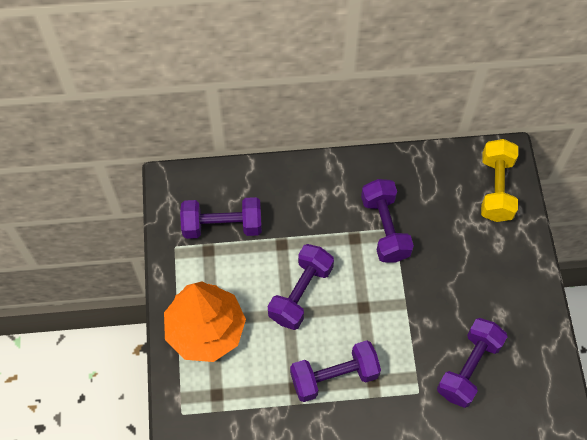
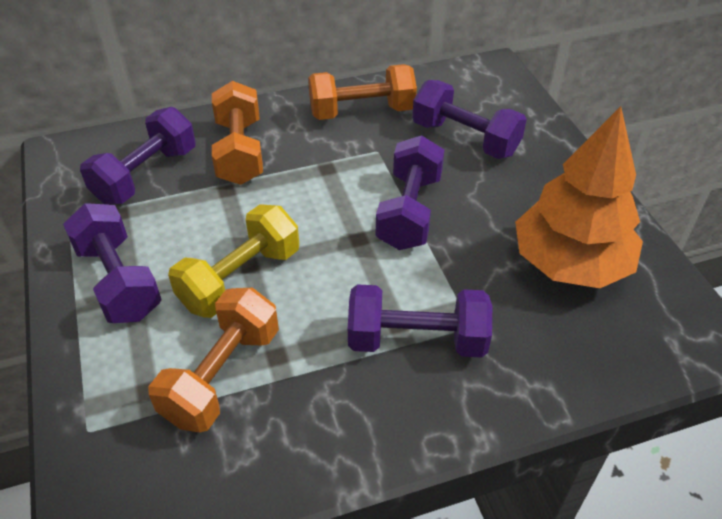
orange dumbbell: none = 0 -> [148,288,279,433] [212,81,263,185] [308,64,417,120] = 3

